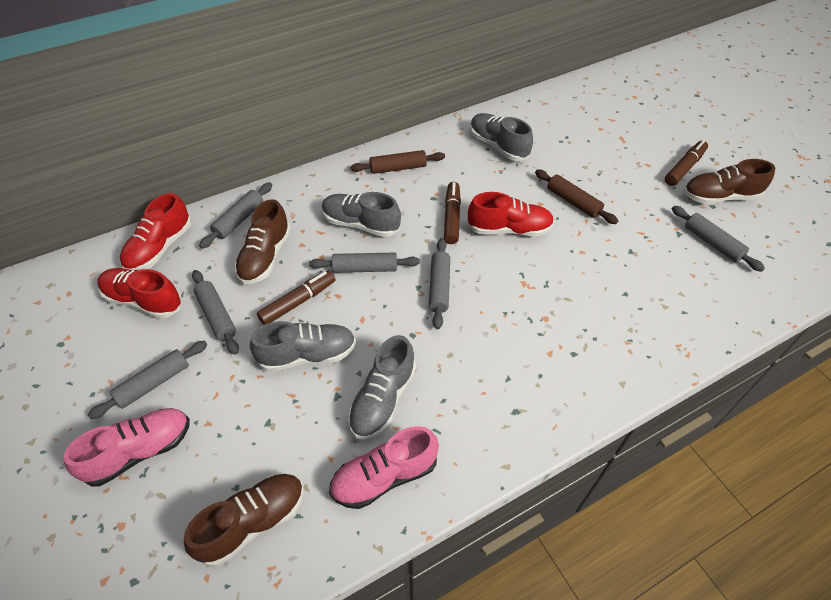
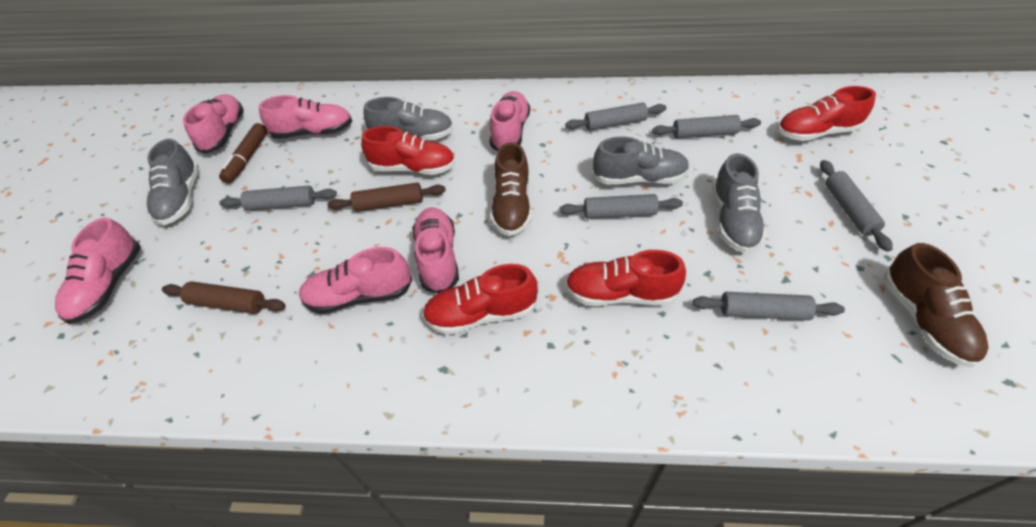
brown marker: [257,270,335,325] [444,182,461,244] [665,140,708,186] = 3 -> [219,123,268,184] = 1
brown shoe: [184,474,304,566] [235,199,291,284] [684,159,775,204] = 3 -> [490,142,532,236] [884,243,989,368] = 2
pink shoe: [64,408,190,486] [329,426,439,509] = 2 -> [55,217,140,324] [183,94,244,154] [259,95,352,139] [299,247,413,314] [412,208,459,293] [490,91,530,151] = 6
red shoe: [97,268,182,319] [120,193,192,270] [467,192,554,236] = 3 -> [361,126,455,175] [422,264,537,335] [565,250,686,306] [777,86,876,141] = 4

